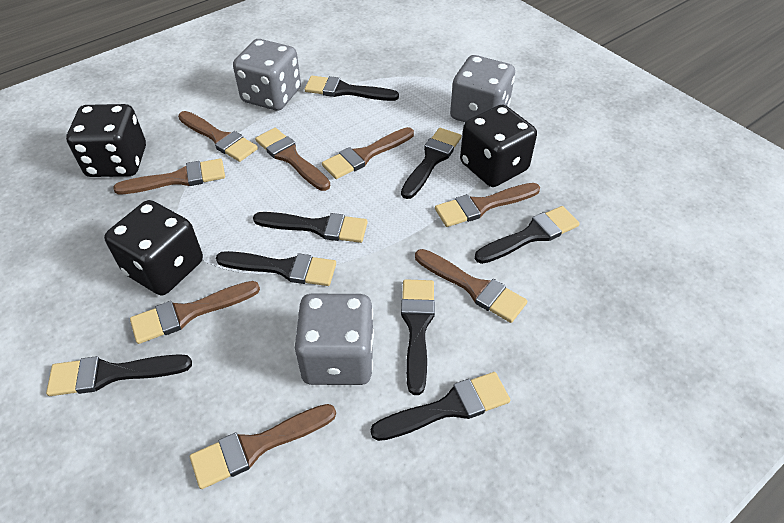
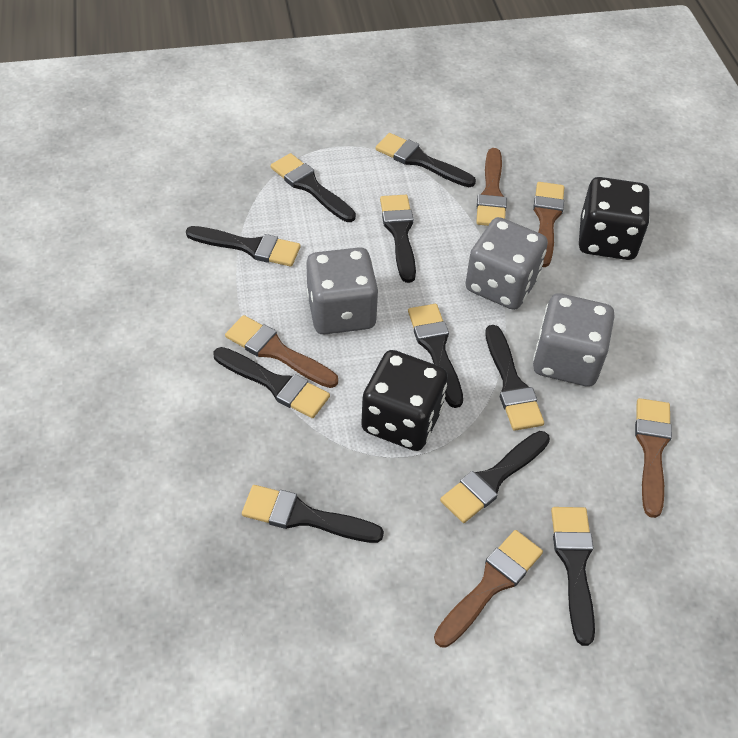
black brush: [46,354,192,396] [216,251,336,286] [253,212,368,243] [304,76,399,101] [370,372,510,441] [401,128,462,199] [401,279,435,395] [475,206,579,264] = 8 -> [186,226,301,267] [213,347,330,418] [242,485,384,543] [271,153,356,222] [376,133,476,187] [380,195,416,283] [408,304,463,408] [440,431,550,523] [485,325,544,431] [551,507,595,646] = 10
black dice: [66,104,146,177] [104,200,203,295] [460,104,537,187] = 3 -> [361,350,448,451] [579,177,650,260] = 2
brown brush: [113,158,225,194] [130,281,260,344] [178,111,258,162] [190,404,336,489] [255,128,330,191] [322,127,414,179] [415,249,528,323] [435,183,540,227] = 8 -> [225,315,338,388] [434,530,543,648] [476,148,507,226] [533,182,564,267] [635,398,672,518] = 5

